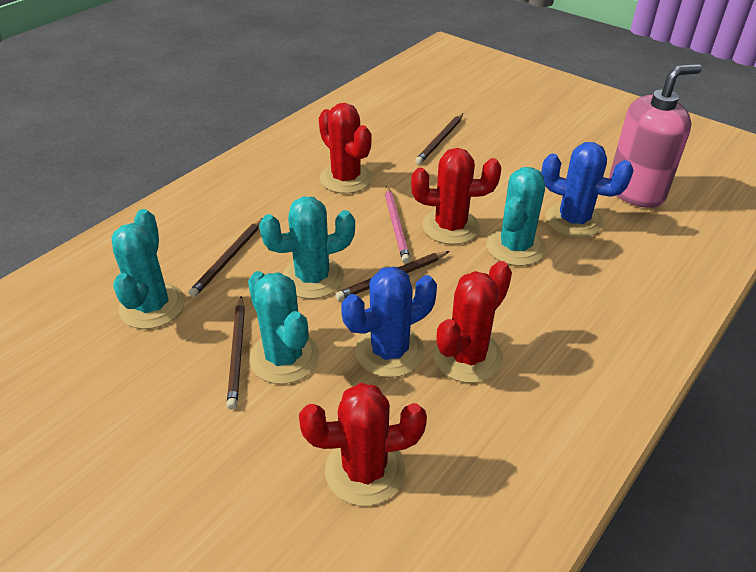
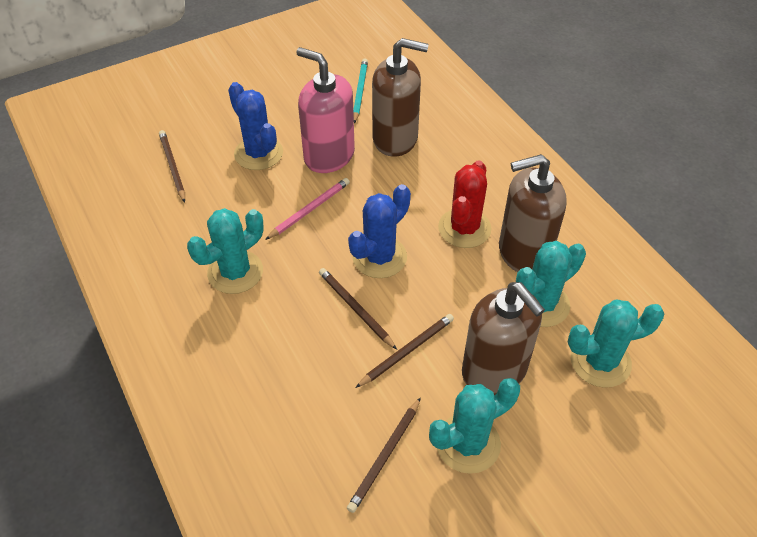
brown soap dispenser: none = 0 -> [372,38,429,157] [462,282,545,395] [499,154,567,272] = 3
red cactus: [299,383,427,506] [319,103,372,194] [411,148,501,245] [433,261,512,383] = 4 -> [438,160,492,248] = 1
turquoise pencil: none = 0 -> [353,59,368,124] = 1

